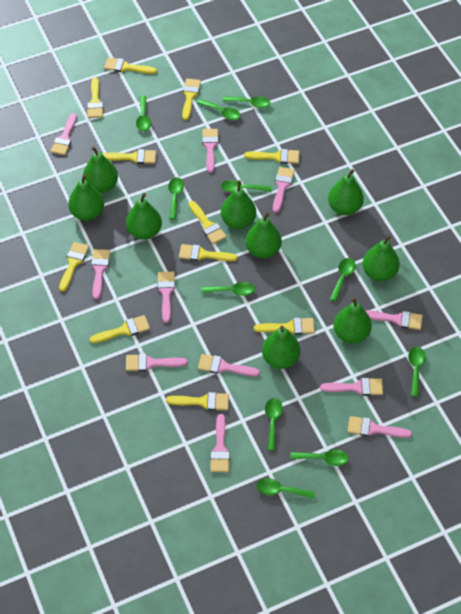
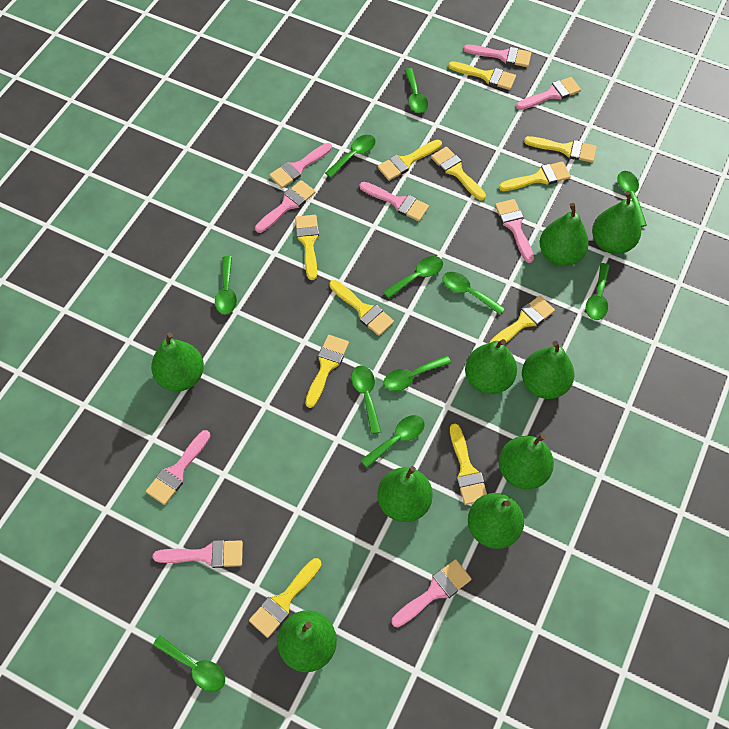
pink brush: [51,113,77,155] [91,249,110,299] [126,354,188,371] [157,272,175,323] [198,354,260,376] [202,129,218,173] [210,414,230,472] [273,167,295,213] [320,378,383,396] [348,416,412,438] [365,310,423,330] = 11 -> [146,430,211,505] [153,540,243,568] [255,180,316,233] [269,143,332,188] [360,182,429,221] [392,559,472,628] [464,45,531,67] [495,199,534,263] [516,77,581,110] = 9

